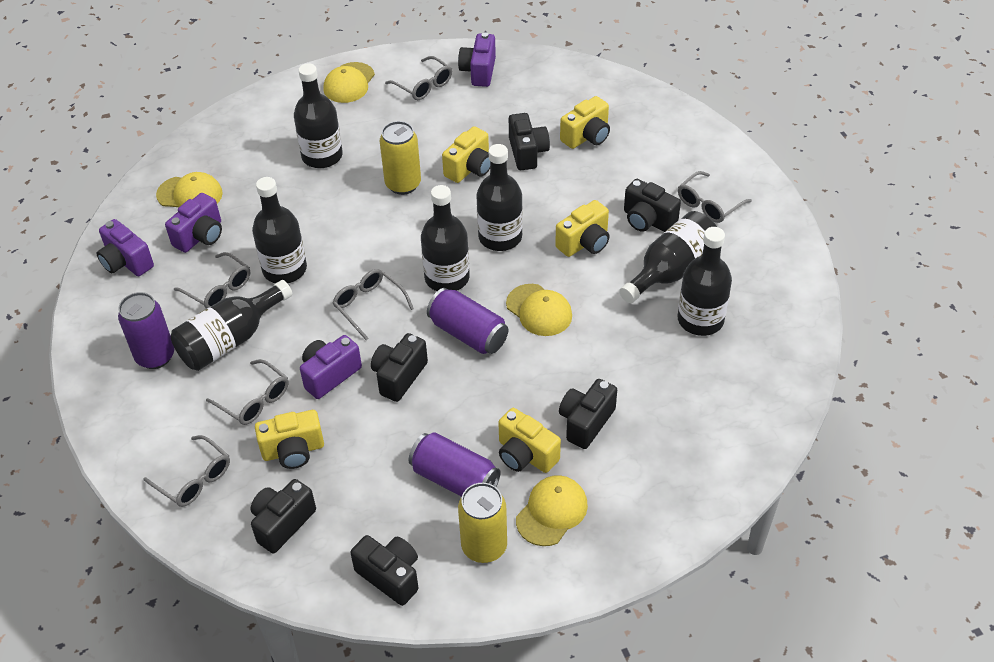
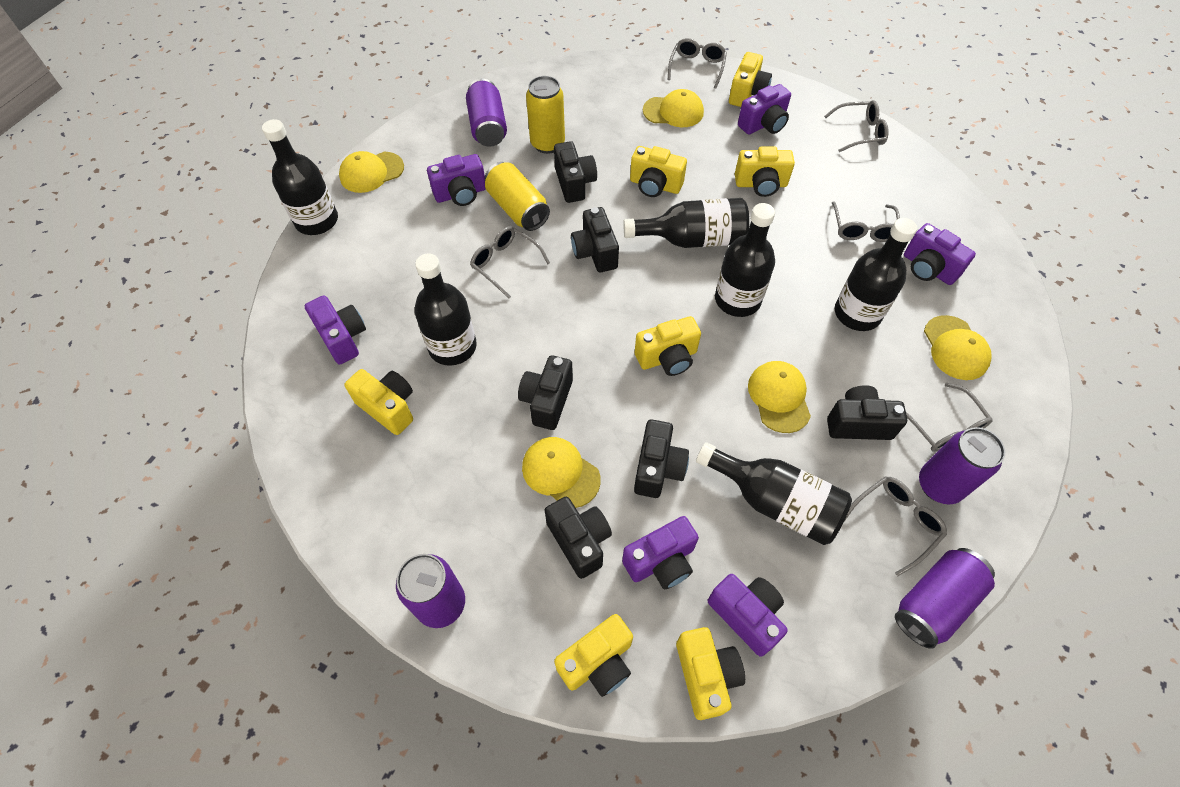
black bottle: [171,280,292,371] [252,177,307,283] [294,63,343,168] [421,185,470,291] [476,144,523,251] [619,211,717,303] [677,227,732,336] = 7 -> [262,119,338,235] [414,253,477,366] [623,198,749,248] [696,442,852,545] [715,203,775,317] [835,218,917,331] = 6
purple camera: [96,219,154,276] [165,193,222,253] [300,335,362,399] [458,32,496,87] = 4 -> [305,295,366,364] [427,154,486,206] [622,516,699,589] [708,574,788,657] [738,84,791,135] [904,223,976,285] = 6
purple can: [118,292,174,369] [408,432,500,497] [427,288,508,354] = 3 -> [396,554,465,628] [466,79,507,147] [895,548,995,649] [919,427,1005,504] = 4
yellow camera: [255,410,324,469] [442,126,490,183] [498,408,561,473] [555,200,610,257] [560,96,610,149] = 5 -> [344,369,413,435] [554,614,633,697] [630,146,687,197] [635,316,701,376] [676,627,745,720] [729,52,772,107] [735,146,795,197] = 7
yellow cap: [156,172,223,208] [323,62,375,103] [506,284,572,336] [516,475,588,546] = 4 -> [339,151,404,193] [522,437,601,508] [643,89,704,127] [748,361,811,433] [924,315,992,380] = 5

